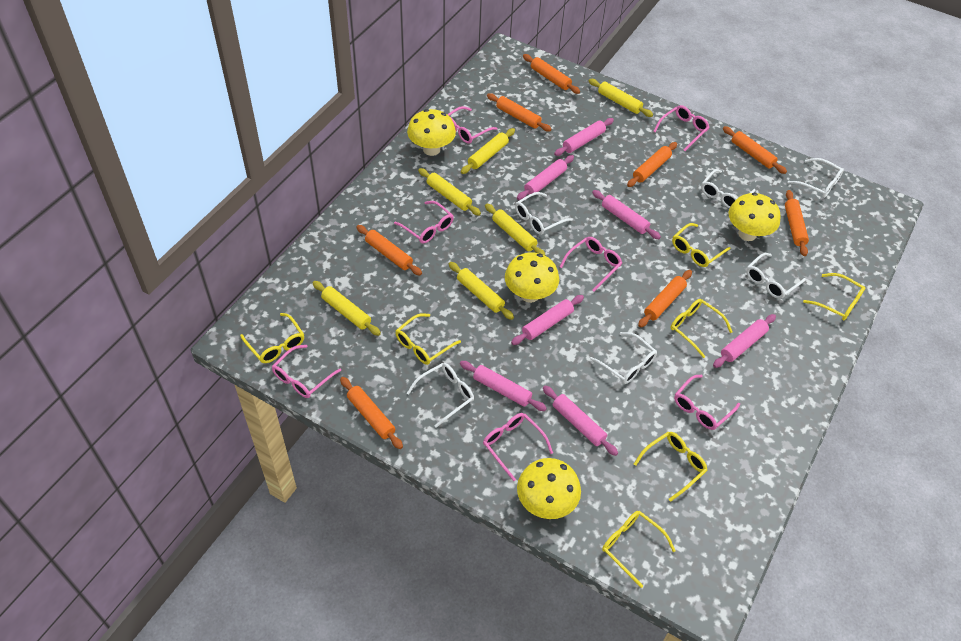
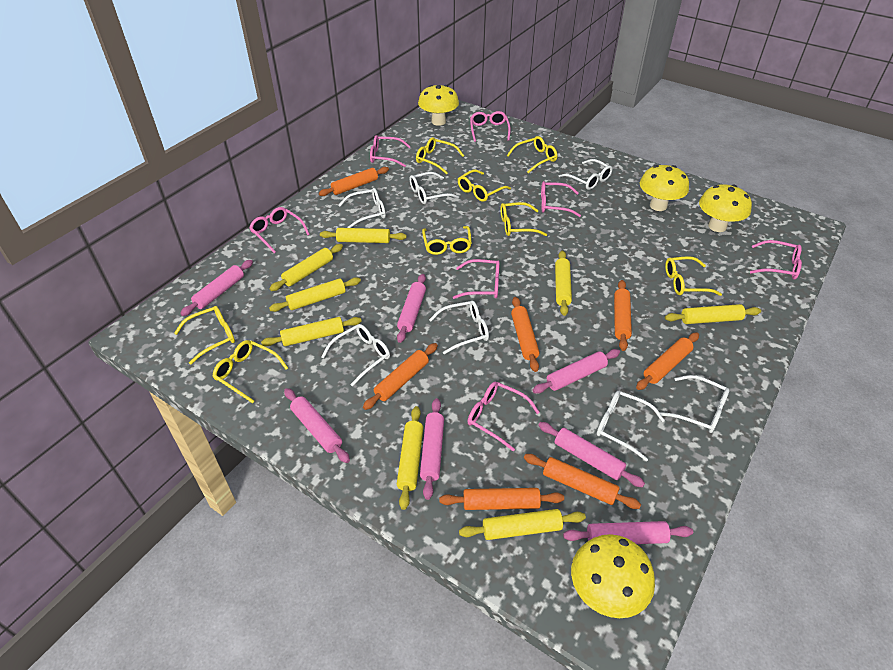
orange rolling pin: [340,377,403,449] [356,225,422,276] [487,93,552,132] [523,54,580,94] [627,142,677,187] [638,270,692,328] [723,126,787,174] [785,190,809,256] = 8 -> [319,167,389,196] [363,343,438,410] [439,488,564,510] [511,297,539,372] [524,454,641,509] [614,280,632,351] [636,332,699,390] = 7
white glasses: [407,363,474,428] [515,192,573,235] [590,332,657,384] [701,169,756,208] [746,253,806,299] [788,158,844,198] = 6 -> [322,324,390,386] [338,188,386,228] [410,172,459,204] [429,301,489,354] [559,159,612,190] [597,391,665,462] [660,375,729,433] = 7
yellow glasses: [240,313,304,363] [395,313,461,365] [602,511,675,588] [634,432,708,502] [670,299,732,358] [672,223,731,267] [803,273,865,321] = 7 -> [174,306,235,365] [212,340,288,403] [416,137,464,174] [422,226,472,255] [458,170,511,202] [501,202,547,236] [507,136,557,173] [665,256,722,296] = 8
yellow rolling pin: [313,281,381,336] [418,168,481,216] [449,262,514,320] [461,128,515,174] [485,204,546,256] [589,79,653,117] = 6 -> [261,317,362,346] [269,244,343,291] [269,277,361,312] [320,228,406,243] [397,406,423,510] [459,509,586,540] [555,251,572,316] [665,304,761,324] = 8

